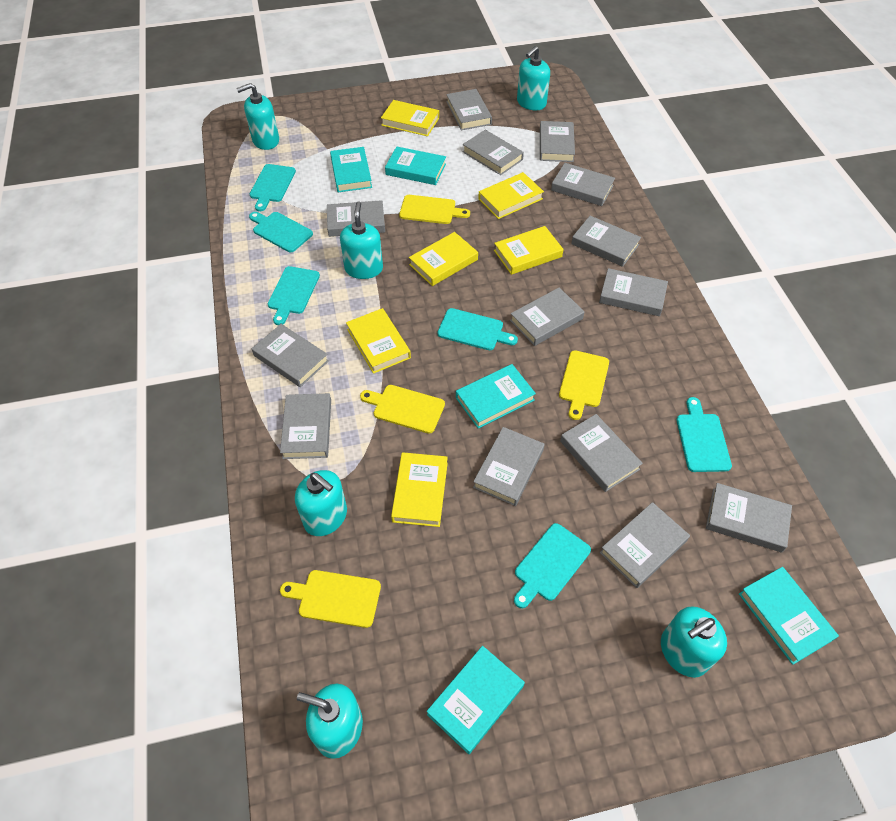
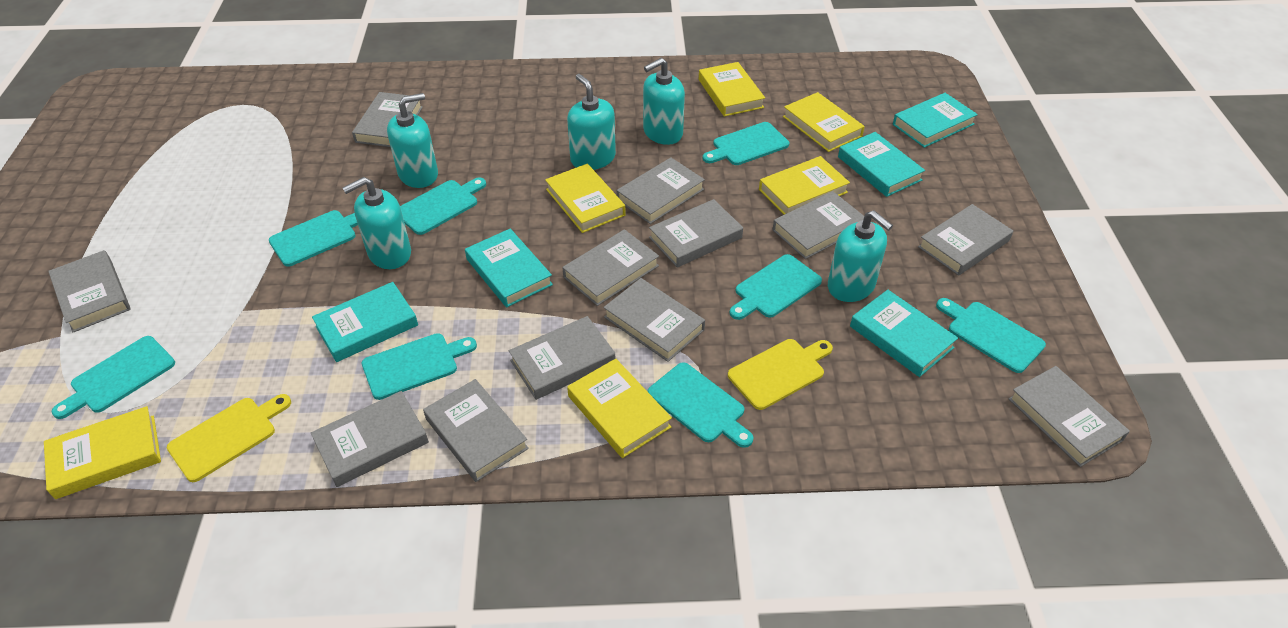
grey book: [252,324,329,387] [280,393,331,459] [327,200,385,237] [446,89,492,130] [463,130,524,175] [473,427,545,506] [510,288,585,346] [540,121,575,162] [551,163,615,206] [560,414,643,492] [571,216,641,267] [599,268,668,316] [600,502,690,588] [706,483,792,553] = 14 -> [48,250,131,333] [311,391,429,487] [352,92,423,147] [423,379,529,482] [509,316,615,400] [562,229,659,306] [604,278,705,362] [617,158,705,224] [649,199,743,268] [773,191,864,259] [918,204,1013,276] [1009,366,1130,467] = 12
turquoise cutting board: [249,212,313,252] [250,164,296,211] [268,266,320,325] [437,308,518,350] [514,523,591,608] [676,397,732,472] = 6 -> [52,336,175,419] [269,210,358,266] [362,333,477,400] [400,177,486,235] [647,363,754,448] [703,122,789,165] [729,254,822,320] [936,298,1046,373] = 8
turquoise soap dispenser: [236,83,279,150] [295,470,347,536] [297,684,363,759] [340,201,383,279] [517,46,550,110] [661,606,727,678] = 6 -> [343,177,411,269] [387,93,438,188] [567,74,616,170] [643,58,685,145] [828,210,893,302] = 5
yellow cutting board: [280,570,381,628] [360,385,445,434] [399,195,470,224] [559,350,609,420] = 4 -> [167,394,291,482] [728,339,833,410] = 2

